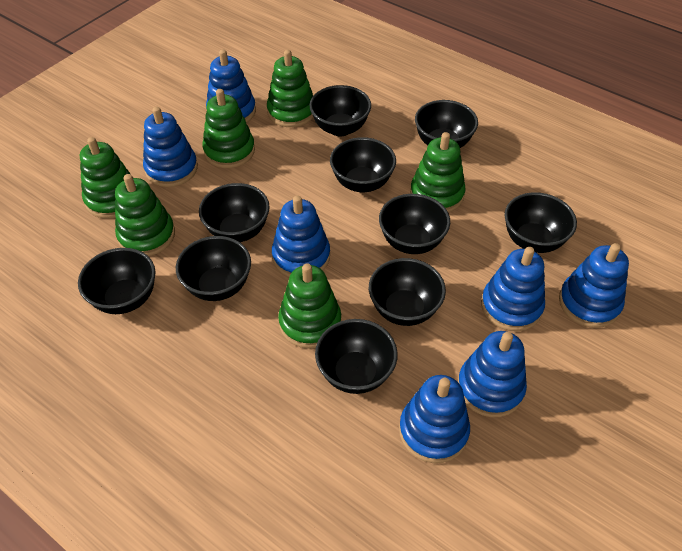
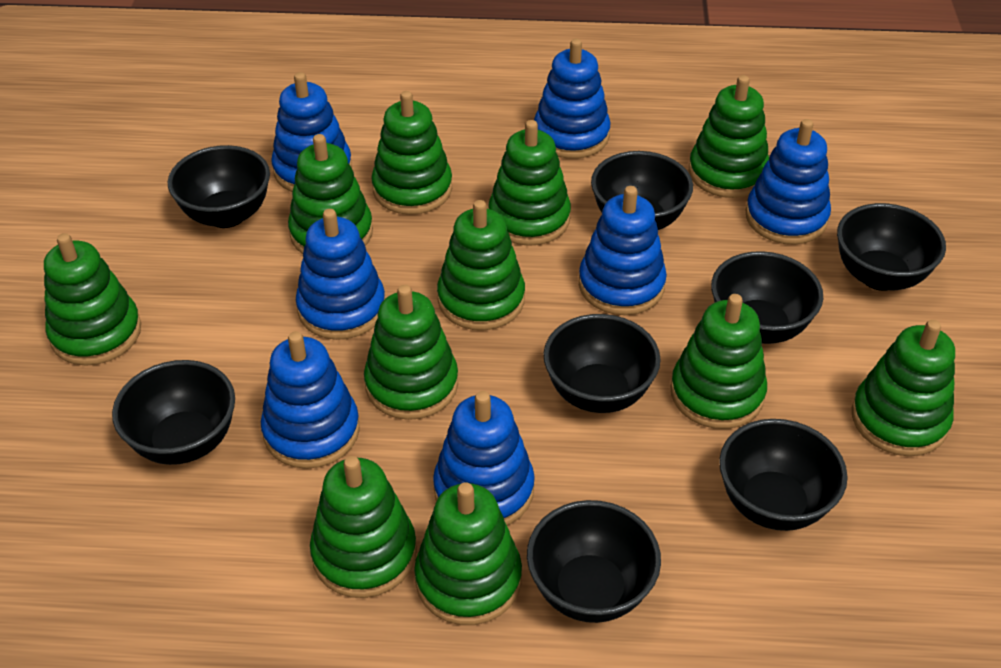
black bowl: [78,248,156,314] [176,236,251,301] [199,183,270,242] [309,85,371,136] [315,319,398,394] [330,137,396,192] [369,258,446,326] [379,194,450,254] [415,100,478,148] [505,192,577,253] = 10 -> [112,360,235,465] [168,145,270,228] [527,500,661,623] [543,314,661,413] [591,151,693,230] [711,251,823,344] [719,419,848,531] [837,203,946,291] = 8
green stacking toy: [80,137,130,219] [115,174,175,256] [202,89,255,168] [267,50,314,127] [278,264,341,348] [410,132,466,212] = 6 -> [44,233,141,366] [288,134,373,254] [310,456,417,598] [364,285,458,420] [371,91,452,215] [414,482,522,625] [437,200,525,330] [488,120,571,246] [670,294,767,429] [689,75,769,198] [852,320,955,456] = 11

